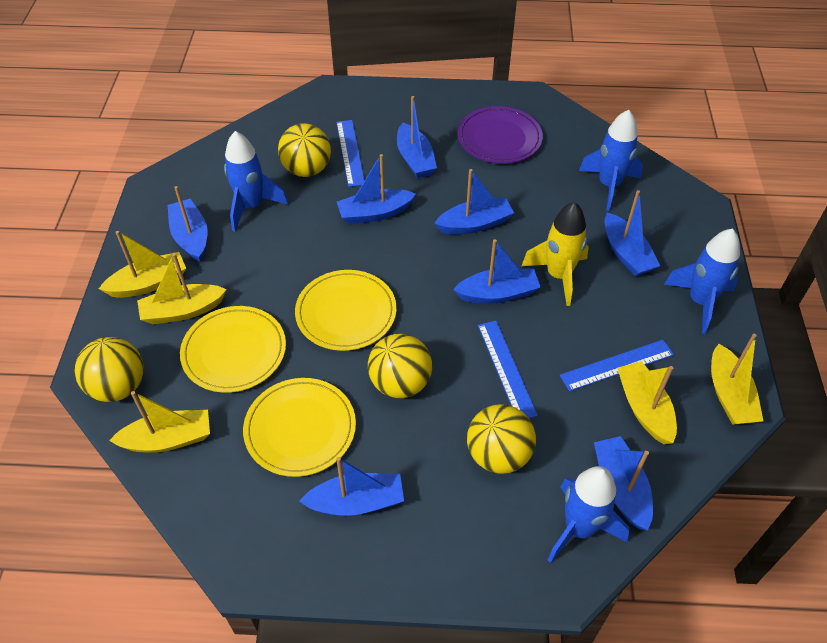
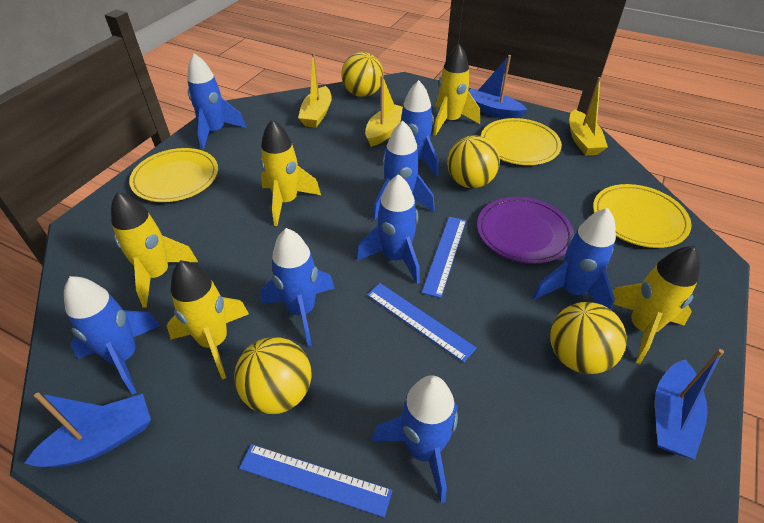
blue boat: [167,186,208,262] [300,457,404,516] [337,154,416,224] [397,96,437,178] [434,169,514,234] [453,239,541,304] [594,436,653,530] [605,190,660,276] = 8 -> [25,393,151,467] [469,55,527,119] [655,349,724,459] = 3
blue rocket: [224,131,288,232] [548,466,630,563] [579,110,643,211] [664,229,740,334] = 4 -> [64,276,160,394] [187,53,246,150] [260,228,335,346] [357,174,420,284] [372,121,435,220] [372,375,458,503] [382,80,439,177] [533,208,616,310] = 8
yellow boat: [99,231,186,298] [109,391,210,453] [137,253,227,324] [617,361,677,444] [711,334,763,425] = 5 -> [298,53,331,128] [365,76,403,147] [569,77,608,155] = 3
yellow rocket: [522,202,589,306] = 1 -> [111,191,198,308] [167,260,249,379] [260,119,321,226] [433,44,480,136] [612,246,700,364] = 5

